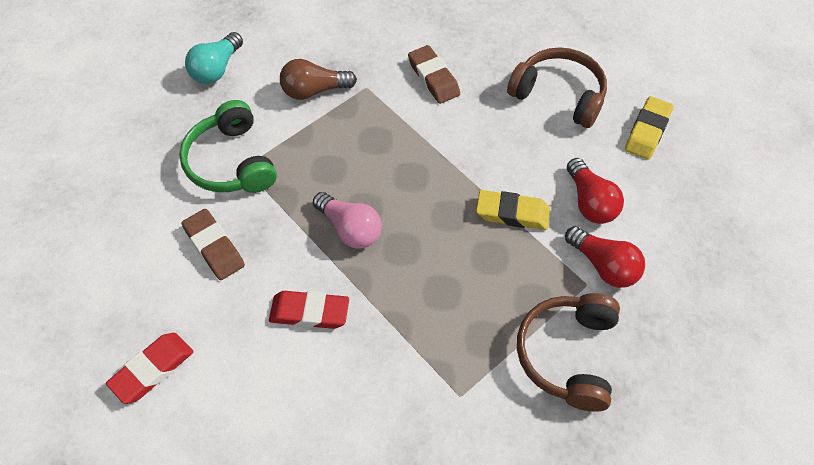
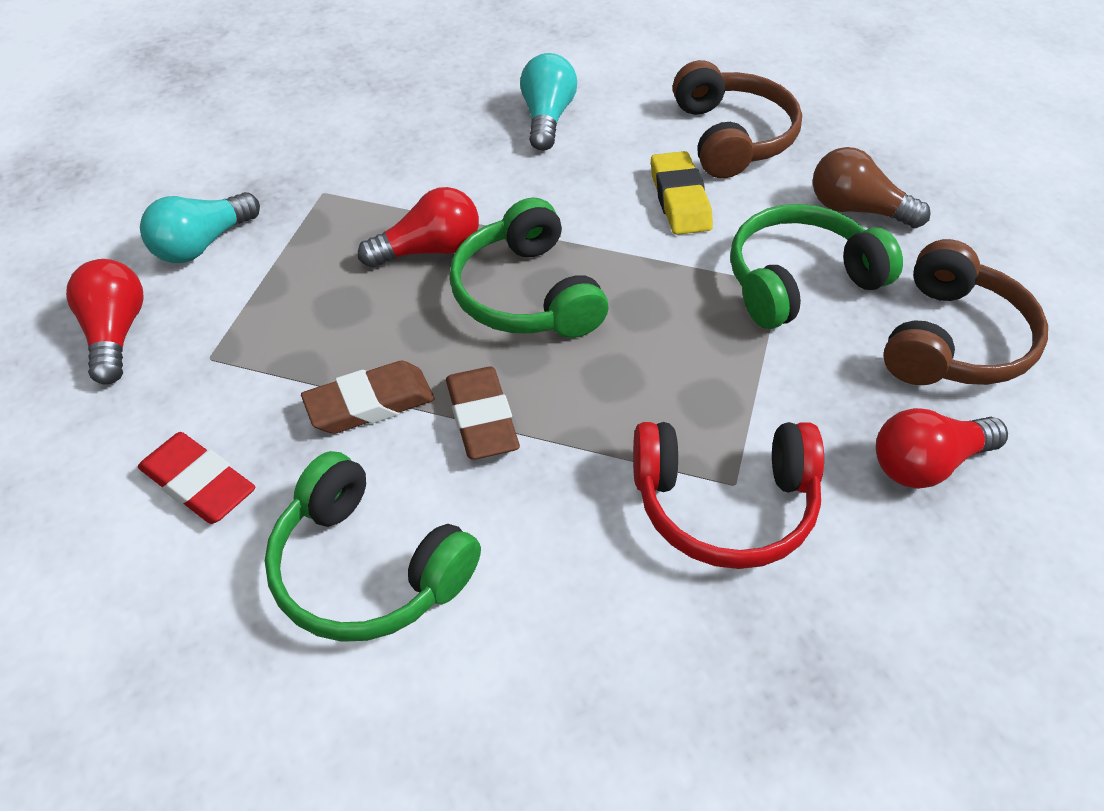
green headphones: [179,100,277,193] = 1 -> [265,451,481,642] [450,198,608,338] [730,204,903,329] = 3
pink light bulb: [313,192,382,249] = 1 -> none = 0
red eraser: [106,333,193,404] [269,291,349,329] = 2 -> [138,432,255,524] = 1
red headphones: none = 0 -> [633,422,824,569] = 1
red light bulb: [565,226,645,288] [567,158,624,224] = 2 -> [66,259,144,385] [358,187,479,268] [876,408,1008,489] = 3
turquoise light bulb: [185,32,243,84] = 1 -> [140,192,260,263] [520,53,577,151] = 2
yellow eraser: [476,190,550,230] [625,96,673,160] = 2 -> [651,151,713,235] = 1

